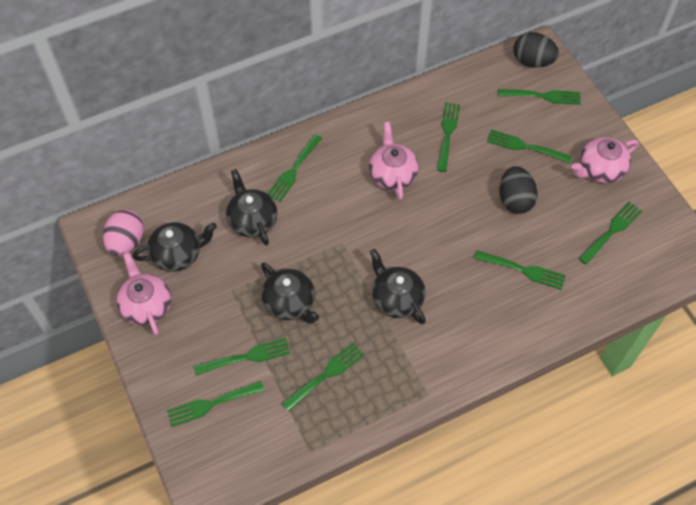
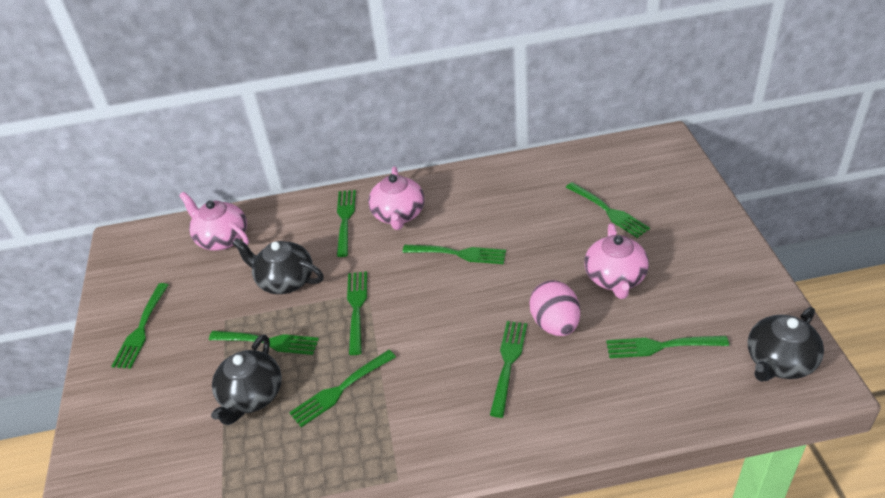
black egg: [499,166,538,214] [513,32,559,68] = 2 -> none = 0
black teapot: [132,222,217,272] [226,169,278,246] [261,263,319,324] [370,249,426,324] = 4 -> [211,335,282,425] [232,238,324,294] [748,307,824,382] = 3

